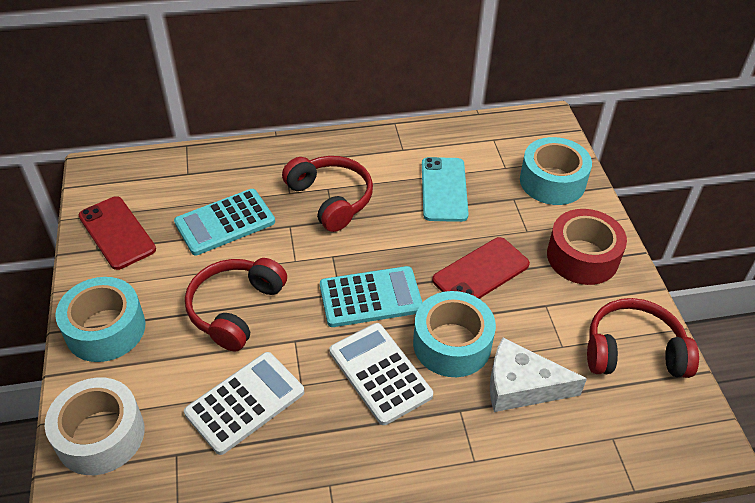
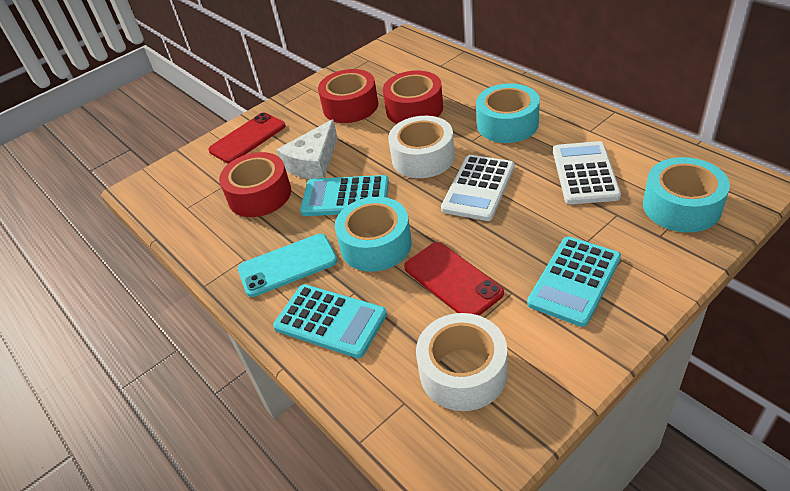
red headphones: [185,258,287,352] [282,156,373,232] [587,298,699,378] = 3 -> none = 0
red tape: [547,209,627,285] = 1 -> [219,152,291,217] [318,69,378,123] [383,70,443,124] = 3
turquoise calculator: [174,189,275,255] [320,266,423,327] = 2 -> [273,284,387,358] [300,175,389,216] [527,236,621,327] = 3
white tape: [45,377,144,475] = 1 -> [388,116,455,178] [416,313,507,411] = 2

